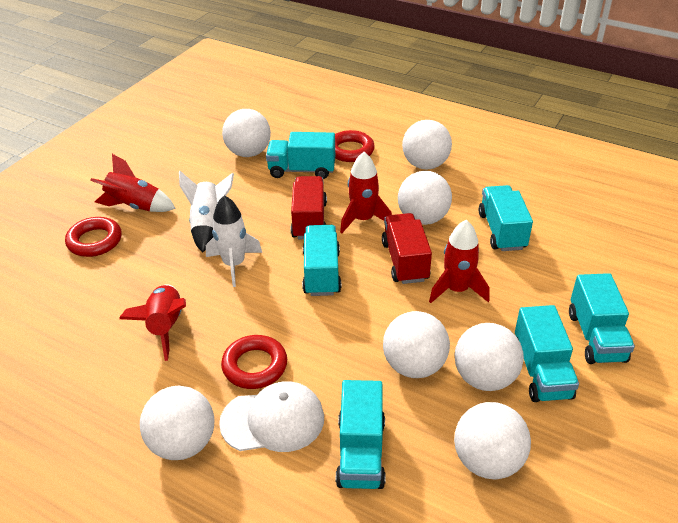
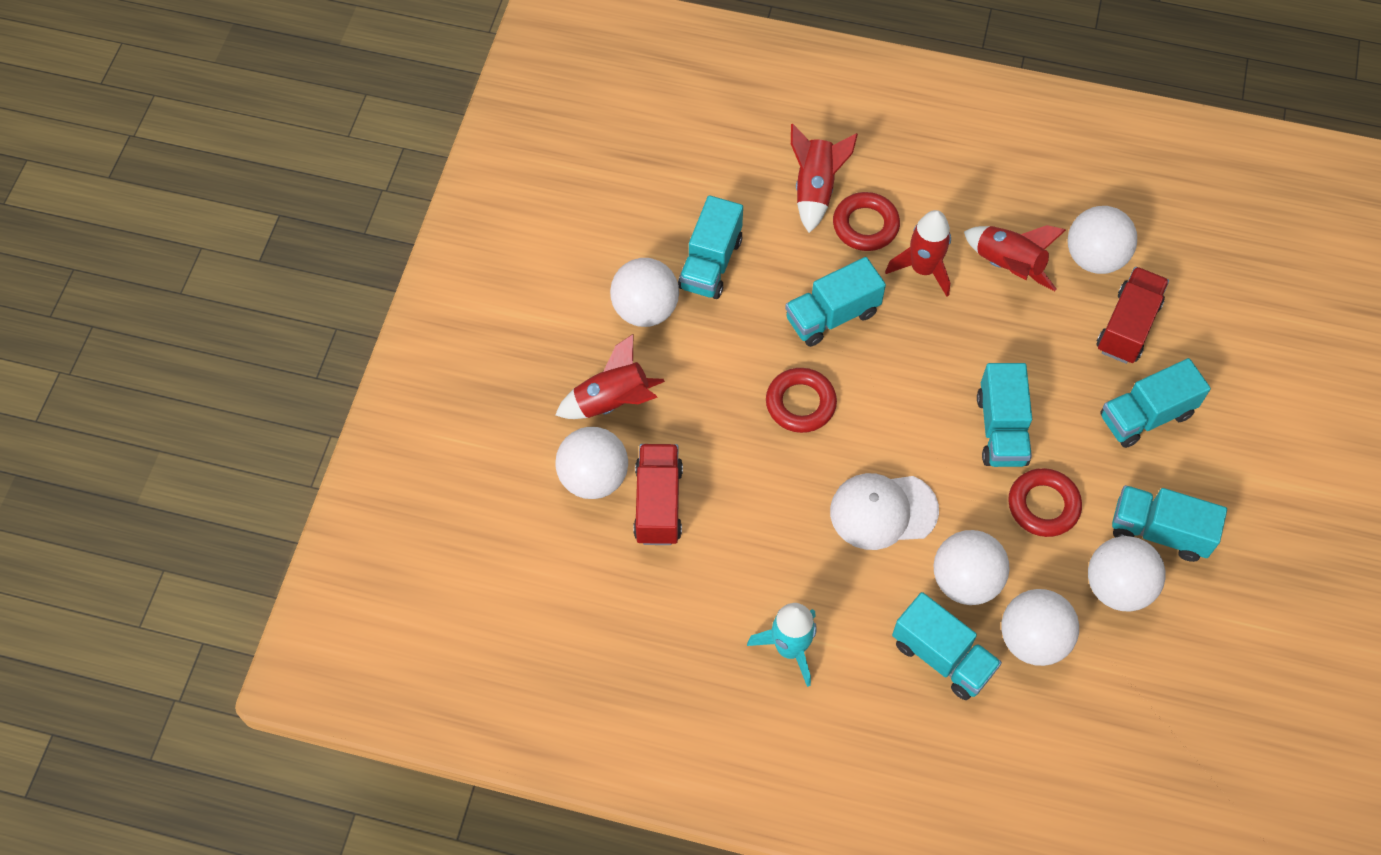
turquoise rocket: none = 0 -> [747,603,817,687] = 1
white ball: [140,386,214,460] [222,109,271,157] [383,311,450,378] [398,171,452,225] [402,120,452,170] [454,323,524,391] [454,402,531,480] = 7 -> [555,427,628,499] [610,258,679,327] [933,530,1010,605] [1001,589,1079,666] [1068,206,1137,274] [1088,536,1166,611] = 6
white rocket: [179,171,234,253] [206,195,262,287] = 2 -> none = 0

